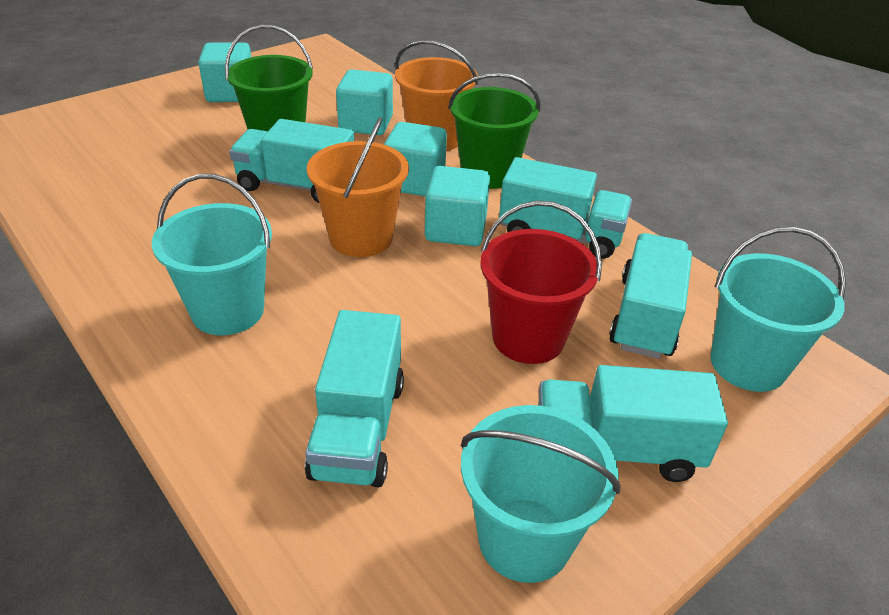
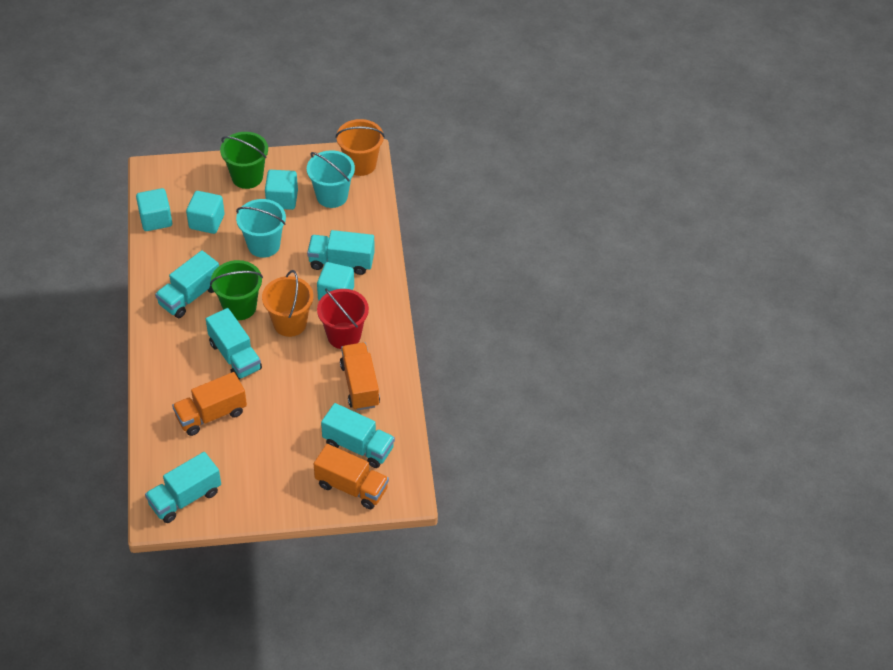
orange truck: none = 0 -> [172,372,247,436] [314,444,389,509] [340,343,380,410] = 3
turquoise bucket: [152,174,272,335] [461,405,620,583] [710,227,846,392] = 3 -> [236,199,286,258] [307,150,355,208] = 2

